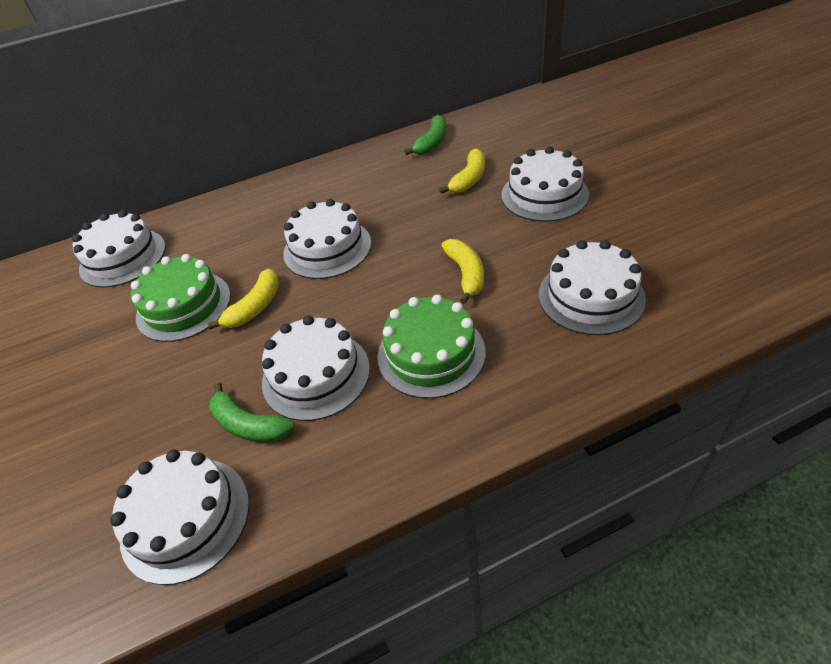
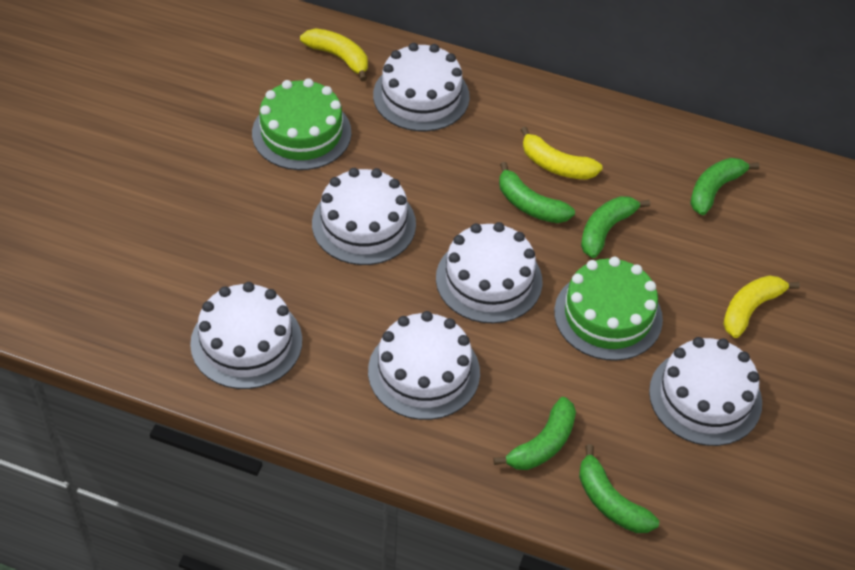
green banana: [210,382,294,442] [404,115,447,155] = 2 -> [493,397,576,470] [499,162,575,223] [579,444,659,533] [581,196,650,258] [690,158,759,215] = 5

